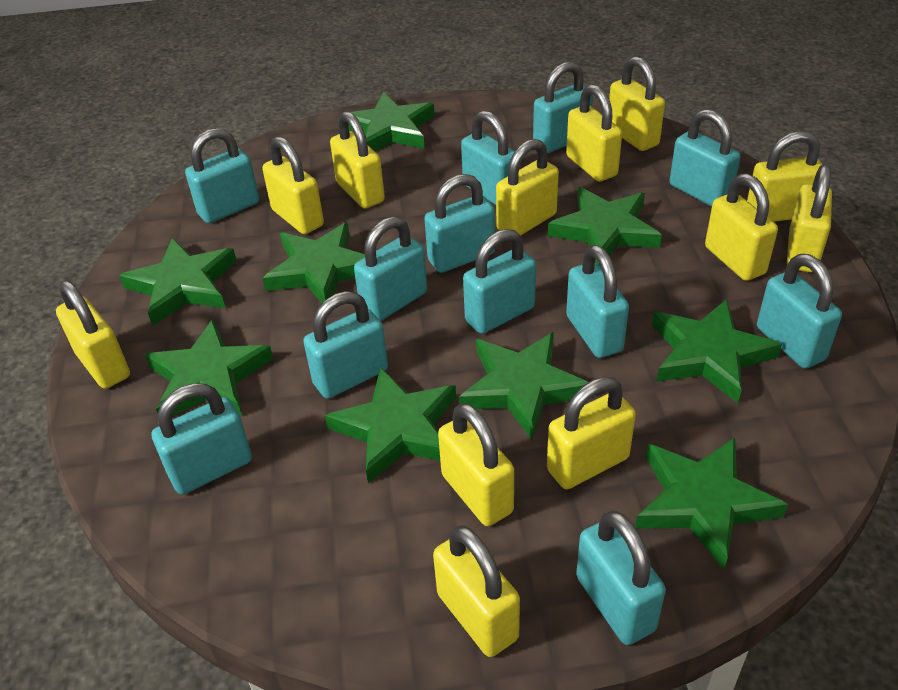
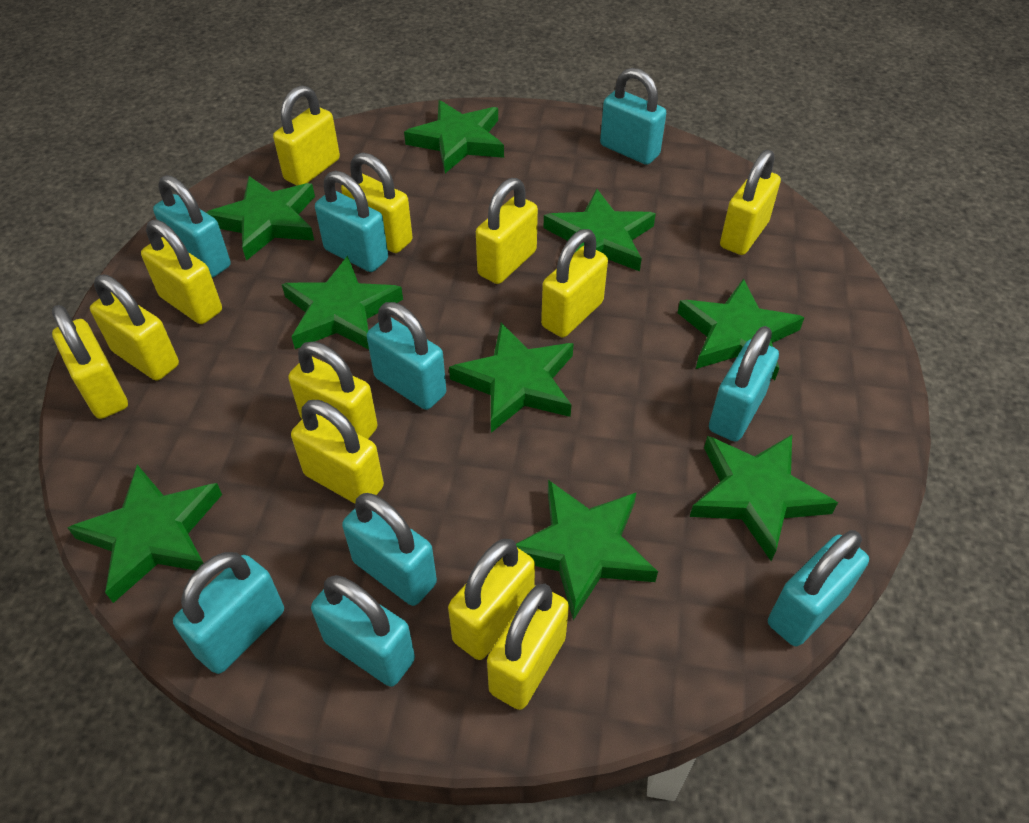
turquoise padlock: [151,383,252,495] [185,128,259,223] [303,291,388,399] [354,217,427,321] [424,174,495,273] [461,110,520,205] [463,229,536,334] [533,62,593,153] [566,245,629,358] [576,510,666,645] [670,109,740,207] [757,254,842,369] = 12 -> [153,175,231,278] [173,552,284,674] [311,575,415,687] [315,171,388,272] [342,493,437,606] [367,302,446,410] [600,68,666,165] [709,326,779,442] [768,530,869,646] = 9

